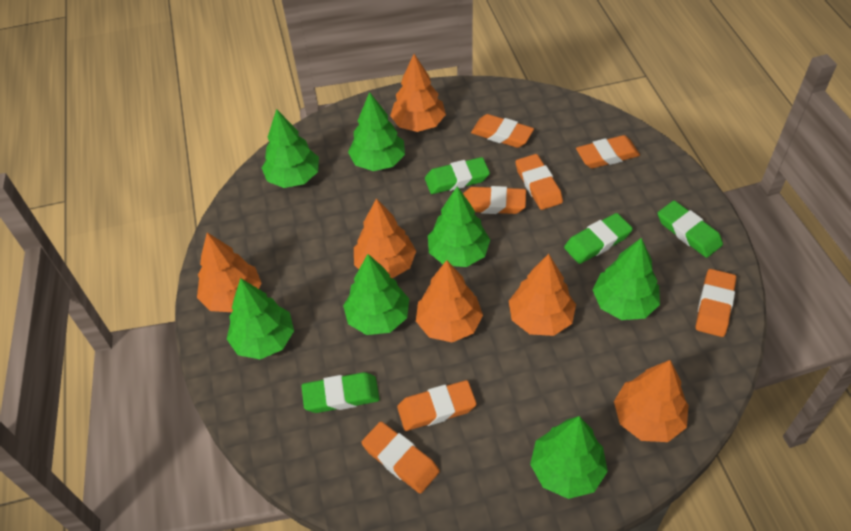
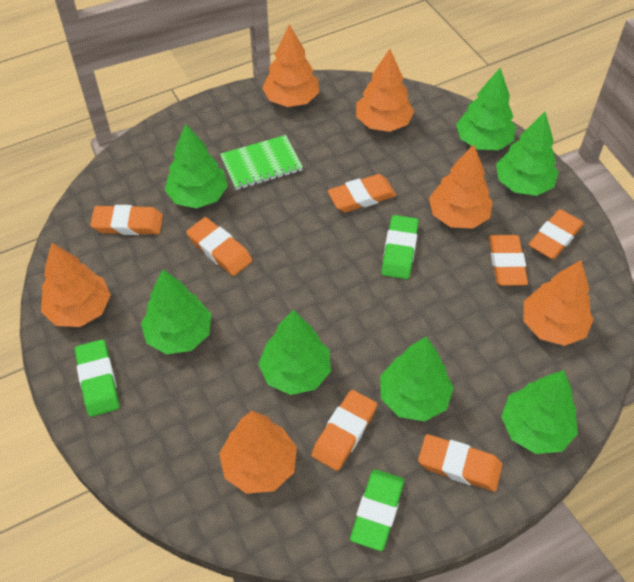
green eraser: [302,372,380,413] [425,157,490,194] [564,213,633,264] [658,201,723,258] = 4 -> [75,339,119,417] [350,469,405,551] [381,215,419,279] = 3
green notebook: none = 0 -> [220,135,303,190] = 1

